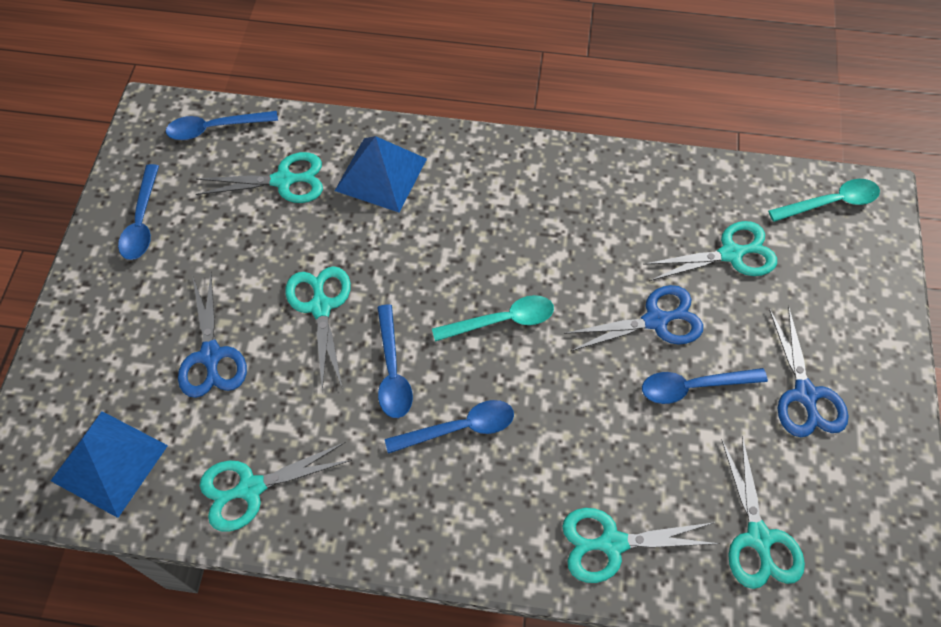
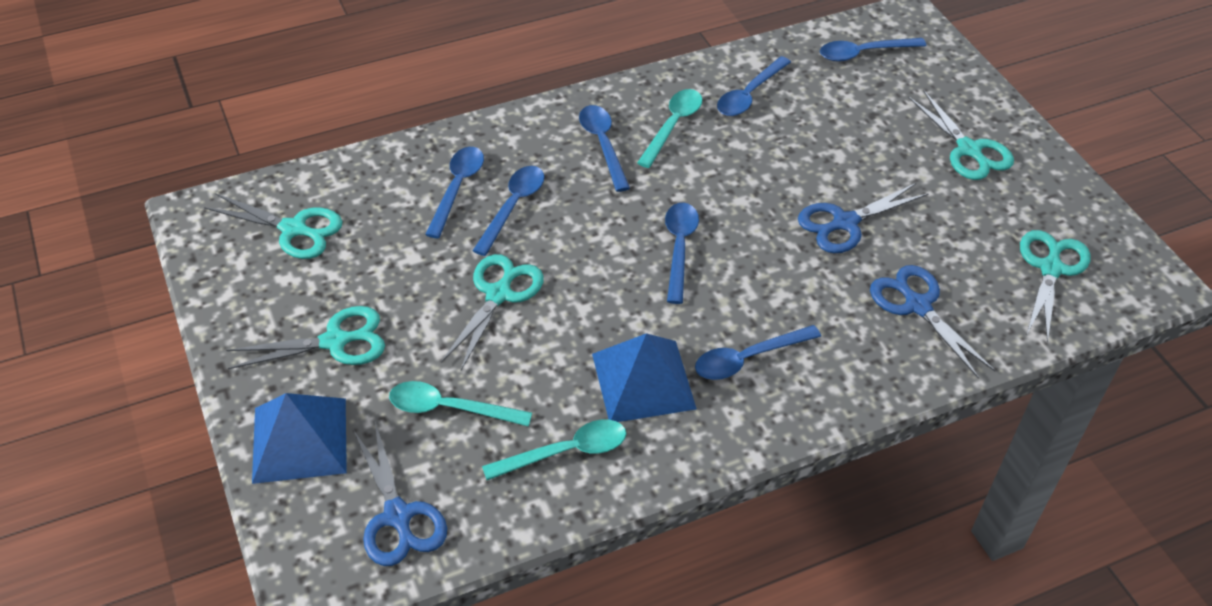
blue spoon: [118,164,159,260] [166,111,278,140] [377,305,413,418] [385,400,514,454] [642,368,768,404] = 5 -> [425,147,484,239] [472,166,544,256] [579,105,630,192] [665,203,699,304] [695,325,821,380] [717,56,791,116] [820,38,926,62] = 7
turquoise scissors: [196,152,323,203] [200,442,352,532] [286,266,351,392] [562,508,720,583] [643,221,777,281] [721,436,805,589] = 6 -> [204,193,343,259] [226,306,385,369] [441,254,544,370] [908,90,1014,180] [1020,230,1091,343] = 5
turquoise spoon: [432,295,554,342] [768,179,880,222] = 2 -> [389,381,532,427] [482,419,626,480] [637,89,702,168] = 3

